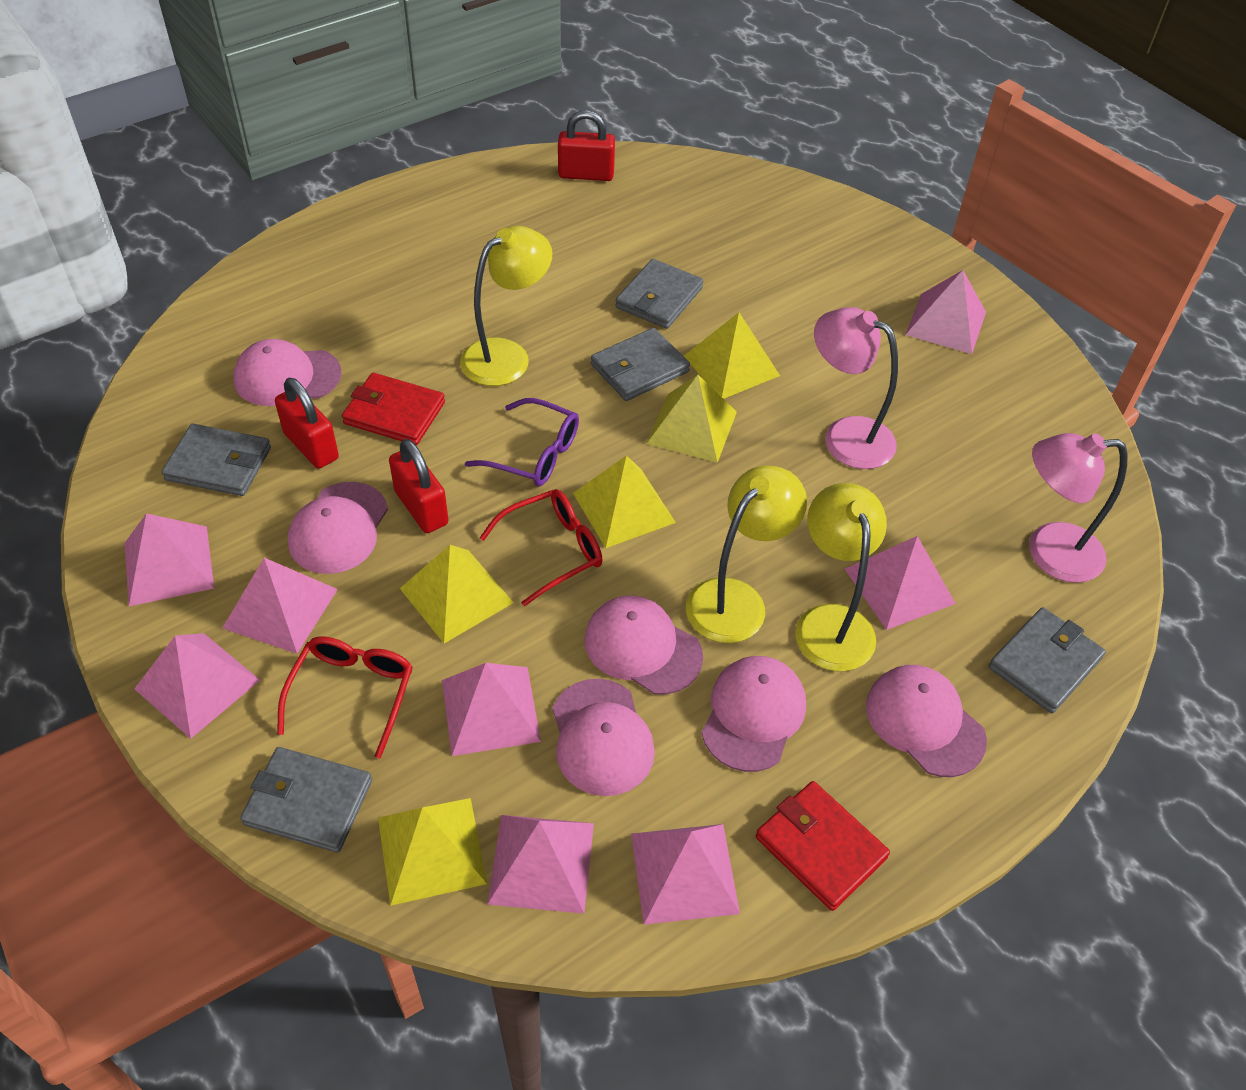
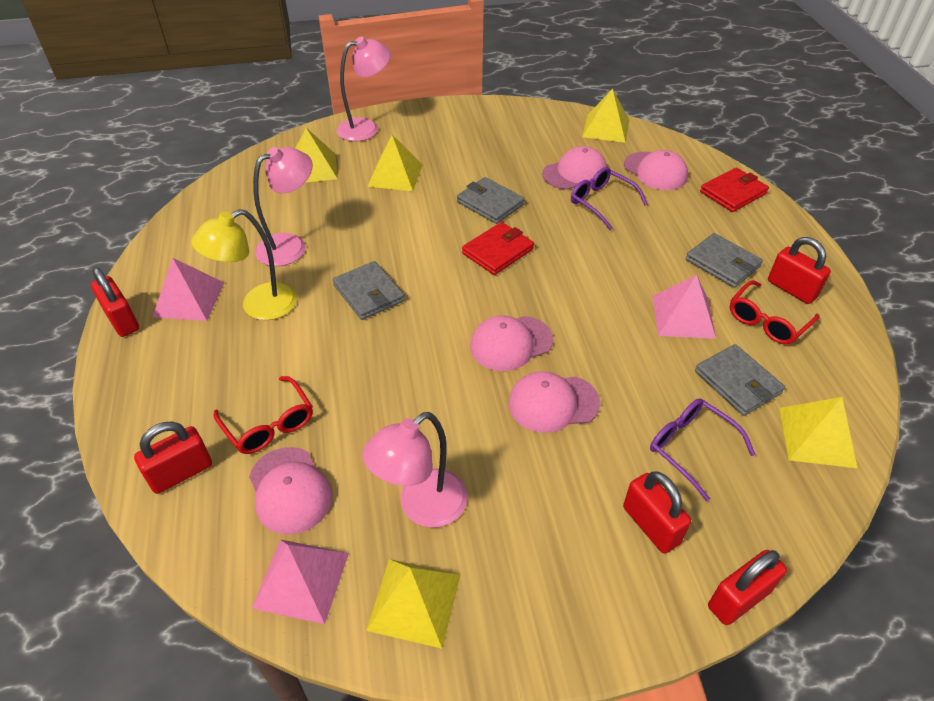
grey wallet: [162,424,271,496] [240,747,372,853] [591,328,690,401] [615,259,703,329] [988,607,1106,713] = 5 -> [333,261,405,320] [457,177,525,224] [686,233,763,288] [695,344,785,416] = 4
pink cap: [233,339,342,406] [288,482,388,574] [552,679,655,796] [584,596,703,695] [701,656,806,772] [866,665,987,777] = 6 -> [249,447,332,535] [470,316,553,371] [508,371,600,433] [542,146,607,190] [624,150,688,190] = 5
pink lamp: [814,307,898,469] [1029,433,1128,583] = 2 -> [253,147,313,266] [336,37,391,141] [362,412,468,528] = 3
pink pyramid: [124,513,214,606] [134,633,260,739] [223,558,338,654] [442,663,541,756] [487,815,594,914] [631,824,740,925] [845,536,956,630] [905,270,986,354] = 8 -> [153,258,224,321] [252,539,349,624] [653,275,716,339] = 3
purple glasses: [465,398,579,486] = 1 -> [571,167,648,230] [650,399,756,501] = 2
red padlock: [275,378,339,469] [389,439,448,533] [558,110,615,181] = 3 -> [91,267,139,337] [134,422,212,494] [623,471,691,554] [708,550,787,625] [768,237,831,304] = 5
yellow lamp: [460,226,552,386] [686,466,807,643] [795,483,887,671] = 3 -> [191,209,297,320] = 1

